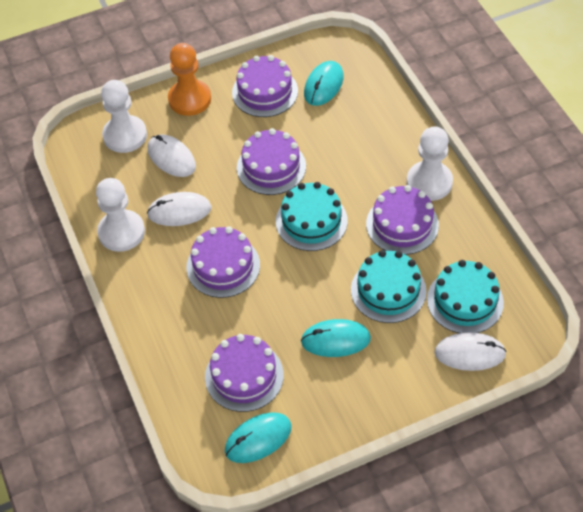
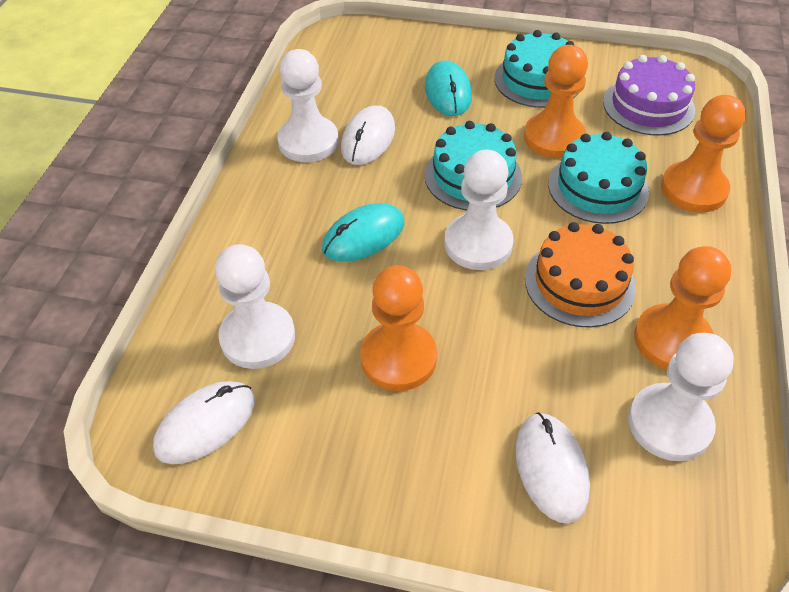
orange cake: none = 0 -> [525,222,636,327] = 1
orange pawn: [168,43,211,116] = 1 -> [360,265,437,391] [524,45,588,158] [634,246,731,370] [661,95,746,212] = 4
purple cake: [186,226,260,298] [205,334,284,412] [232,55,298,117] [237,128,306,195] [366,185,439,255] = 5 -> [603,55,695,136] = 1
turquoise mouse: [225,412,292,463] [301,319,371,357] [304,61,344,106] = 3 -> [322,203,404,262] [425,60,472,116] = 2
white pawn: [96,178,145,252] [101,80,147,153] [407,126,453,201] = 3 -> [215,244,295,369] [277,49,339,162] [444,149,514,270] [628,333,734,461] = 4

